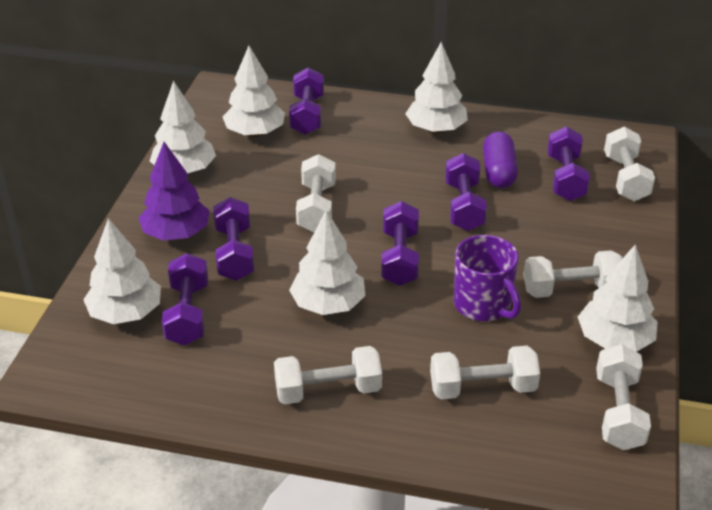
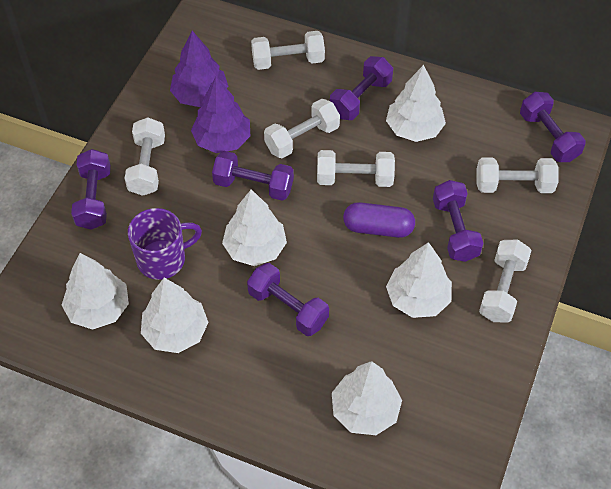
purple tree: [139,142,210,241] = 1 -> [170,31,228,107] [191,77,250,153] = 2

